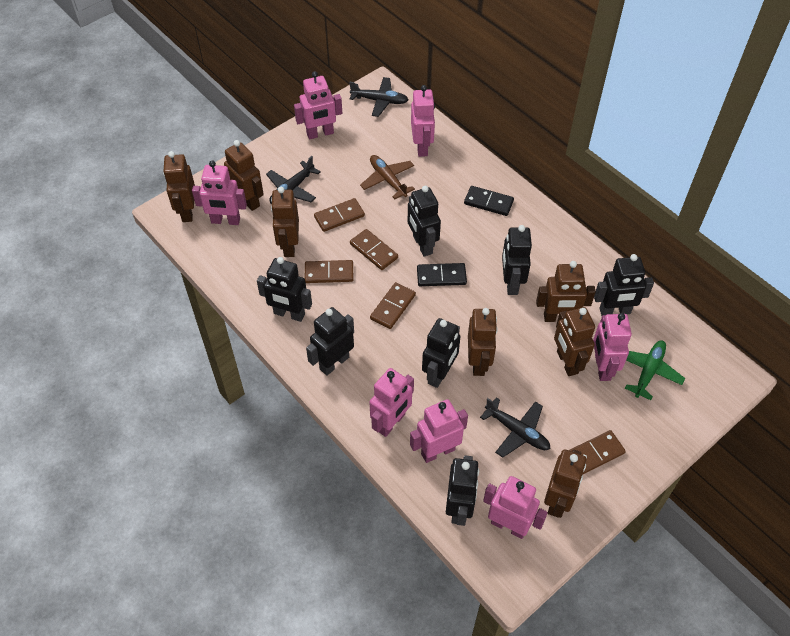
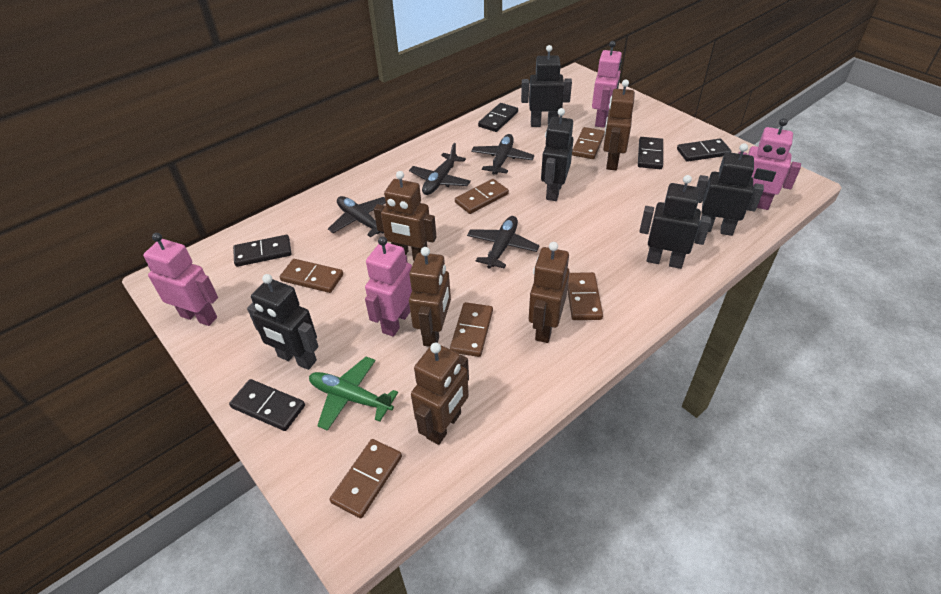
black domino: [417,263,467,286] [464,186,514,216] = 2 -> [229,379,305,431] [233,235,291,267] [478,103,518,132] [638,137,663,169] [677,139,731,162] = 5
black plane: [266,156,321,204] [349,77,409,117] [480,397,550,458] = 3 -> [328,196,386,237] [409,143,471,195] [467,216,540,269] [471,134,534,175] = 4
black robot: [257,257,312,322] [306,307,354,376] [408,186,441,257] [422,318,461,388] [446,455,479,526] [502,225,532,295] [594,254,654,316] = 7 -> [247,274,319,370] [521,45,572,127] [541,108,574,201] [639,175,711,269] [696,143,764,236] = 5
brown domino: [305,260,353,283] [314,198,365,232] [350,229,398,270] [370,282,416,329] [569,430,626,475] = 5 -> [280,259,343,293] [330,439,402,518] [450,302,493,357] [455,179,509,214] [567,272,603,320] [572,127,605,159] = 6
brown plane: [360,155,415,199] = 1 -> none = 0
brown robot: [163,151,195,222] [224,140,264,211] [271,187,299,257] [468,308,498,376] [536,261,596,322] [544,449,586,518] [554,307,595,376] = 7 -> [374,171,436,261] [409,247,451,347] [411,343,469,445] [529,242,570,343] [603,80,635,170] = 5
pink robot: [192,160,247,225] [294,71,342,139] [369,368,414,437] [410,399,468,463] [411,85,435,157] [483,476,548,539] [593,313,632,381] = 7 -> [143,233,218,326] [365,236,412,337] [592,41,622,128] [738,118,801,210] = 4

